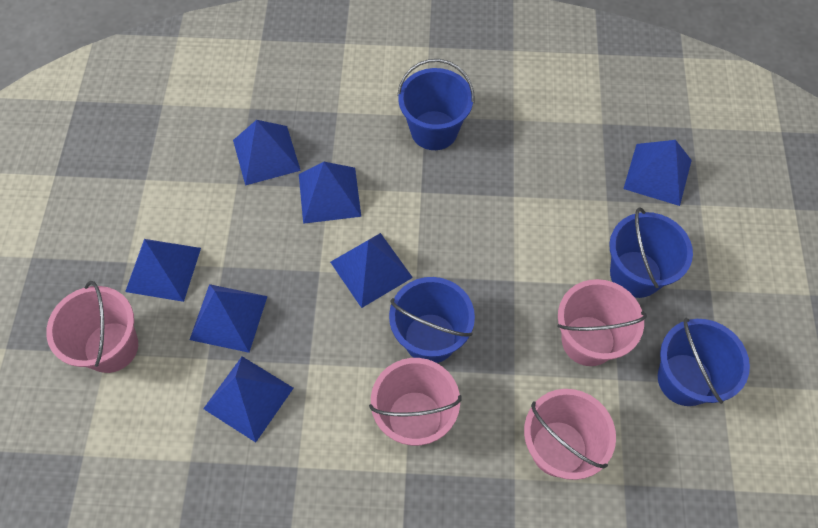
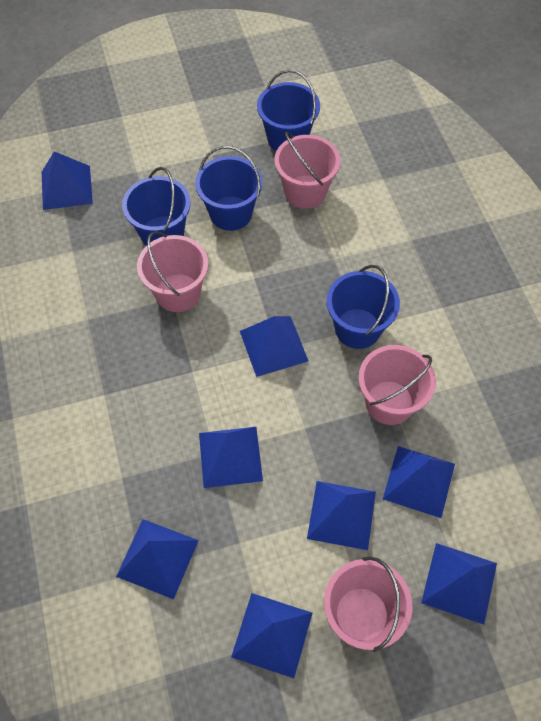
blue pyramid: [125,239,201,302] [189,284,267,353] [203,356,294,442] [233,120,301,186] [299,162,361,224] [330,233,413,308] [623,140,692,206] = 7 -> [41,151,93,210] [116,519,199,599] [199,427,263,488] [231,593,312,678] [240,316,308,377] [307,481,376,550] [383,446,455,518] [421,543,497,624] = 8

